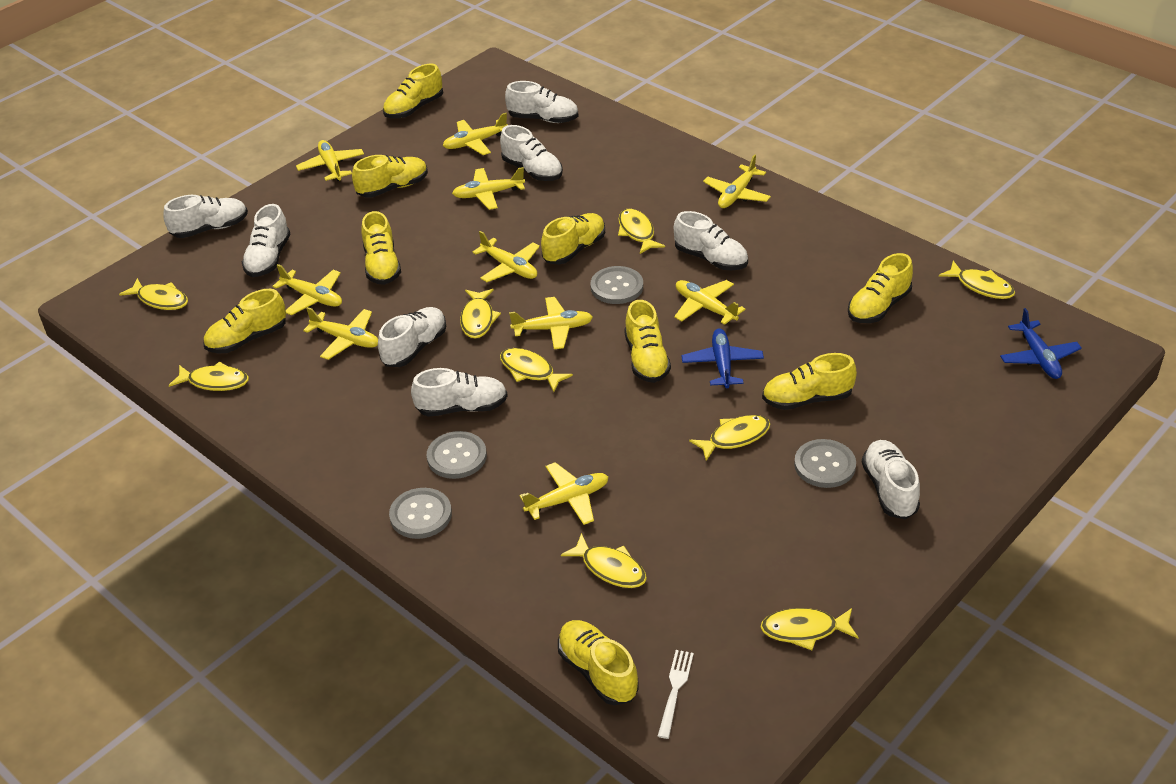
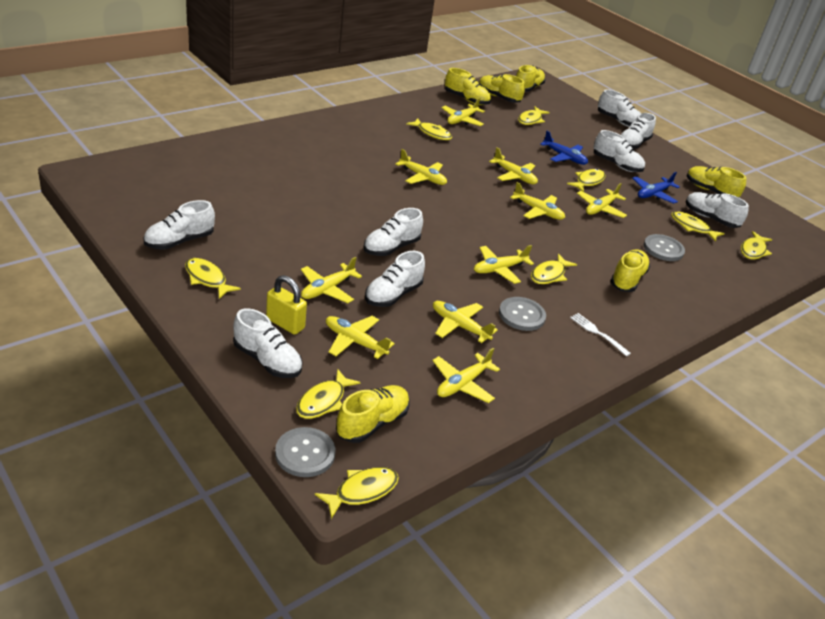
grey button: [389,488,452,539] [427,431,487,479] [590,266,643,304] [794,439,856,488] = 4 -> [275,427,335,477] [499,297,546,331] [644,234,685,261] = 3
yellow padlock: none = 0 -> [266,275,307,335] = 1
yellow shoe: [203,289,286,353] [352,155,428,198] [362,211,401,285] [383,64,443,118] [541,213,605,264] [558,620,639,705] [624,300,671,383] [762,353,857,410] [848,253,913,323] = 9 -> [336,385,409,443] [445,68,491,105] [479,74,525,103] [516,65,545,92] [610,250,650,292] [687,166,746,198] = 6

